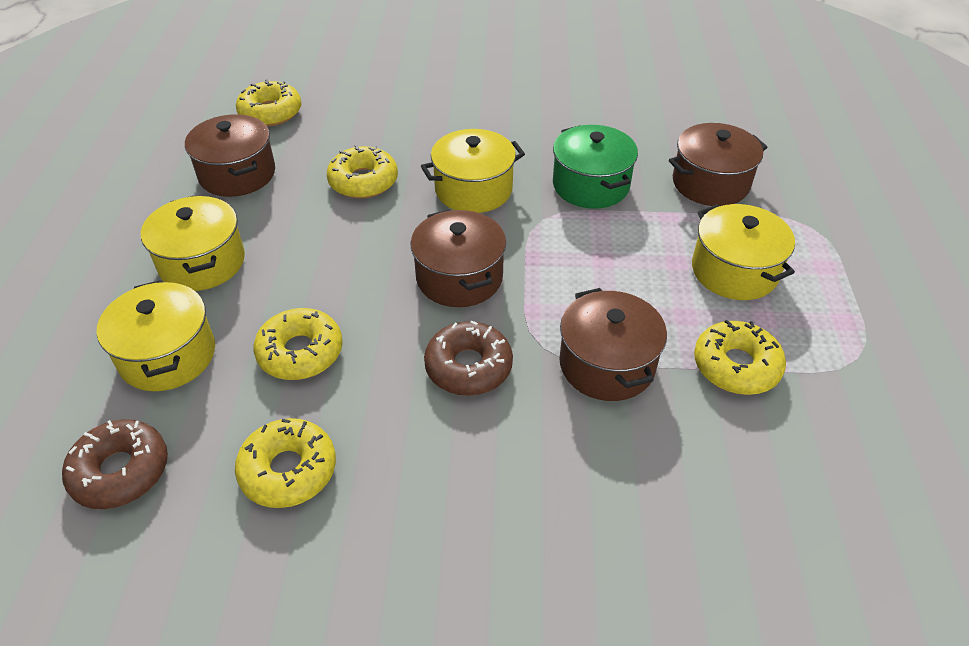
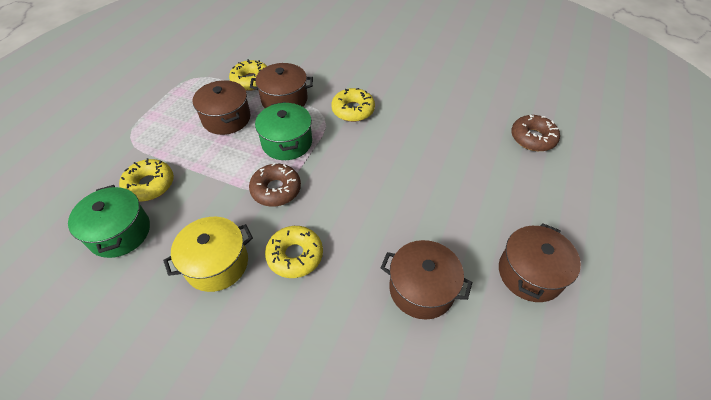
green pot: [553,125,638,209] = 1 -> [68,185,150,258] [255,102,312,160] = 2
yellow donut: [235,418,336,508] [236,79,302,127] [254,308,343,380] [327,145,398,199] [694,320,786,395] = 5 -> [119,158,174,202] [229,59,267,91] [265,226,323,278] [331,88,375,122] = 4
yellow pot: [97,280,215,391] [141,196,245,291] [421,129,525,213] [692,204,795,300] = 4 -> [163,217,253,292] = 1

